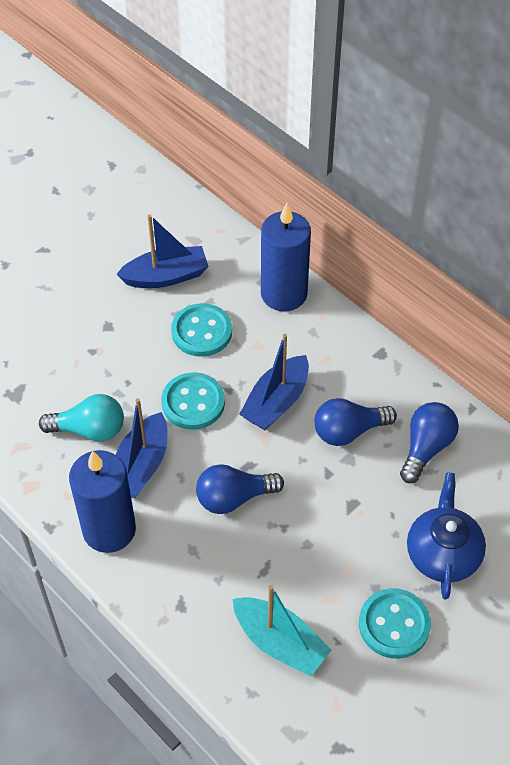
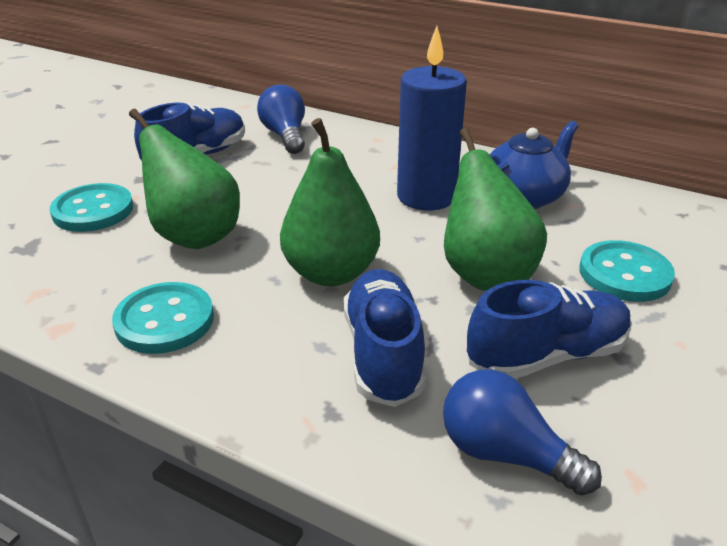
blue boat: [116,214,209,288] [116,398,167,498] [239,334,309,430] = 3 -> none = 0
blue candle: [69,450,136,553] [261,203,311,311] = 2 -> [397,26,467,210] = 1
blue light bulb: [196,464,284,514] [315,398,397,446] [400,402,459,483] = 3 -> [257,85,305,154] [443,369,602,495] = 2
blue shoe: none = 0 -> [134,102,245,161] [344,269,426,407] [467,280,632,378] = 3
green pear: none = 0 -> [129,109,240,249] [280,118,380,286] [444,128,547,291] = 3
turquoise boat: [233,585,331,676] = 1 -> none = 0
turquoise light bulb: [39,394,124,442] = 1 -> none = 0

